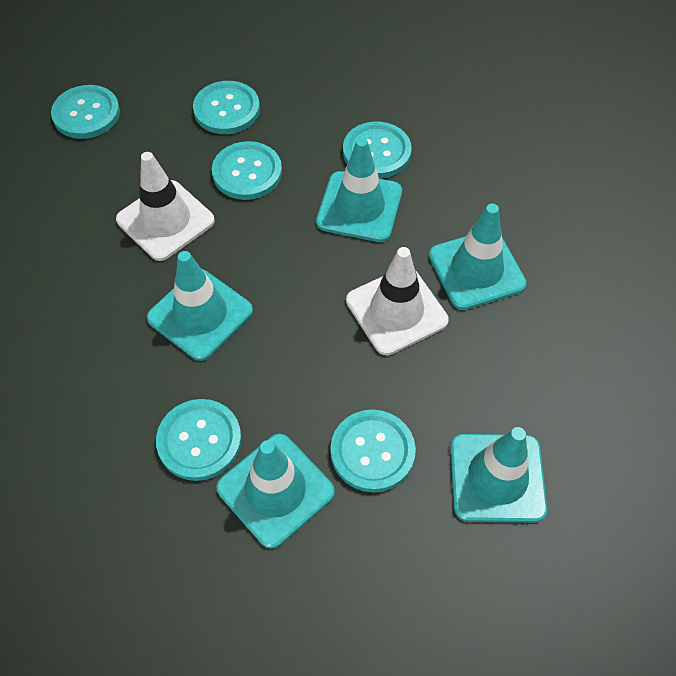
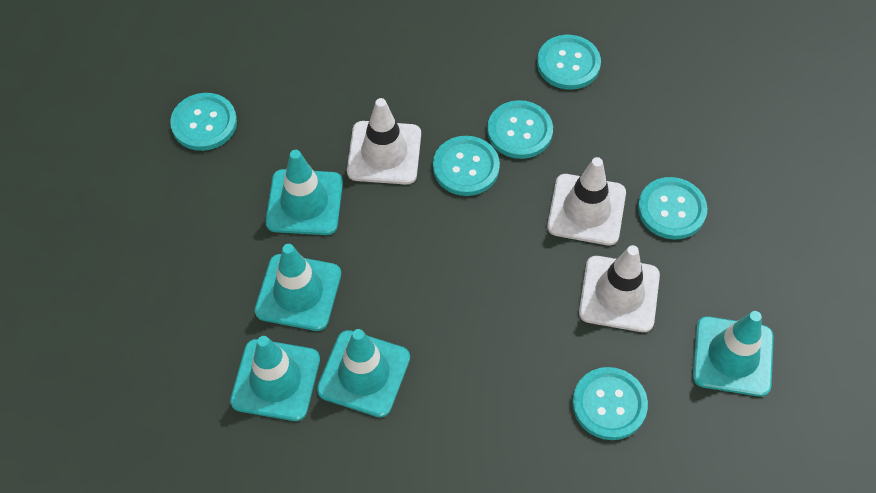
white traffic cone: [116,152,215,261] [346,247,449,355] = 2 -> [347,98,421,184] [547,157,626,245] [579,245,660,332] = 3

